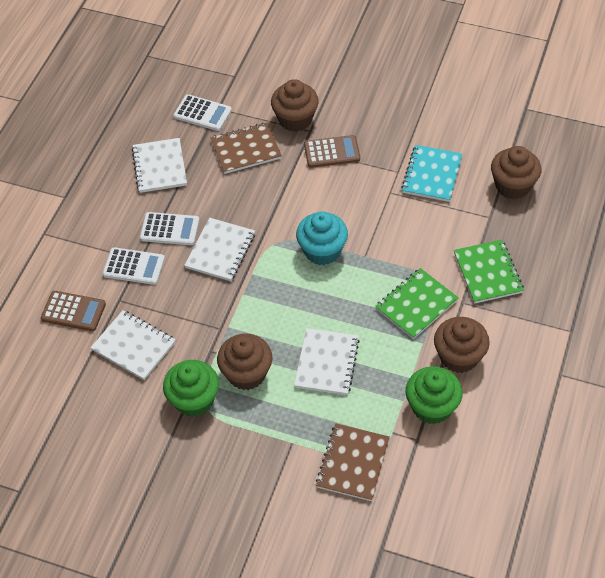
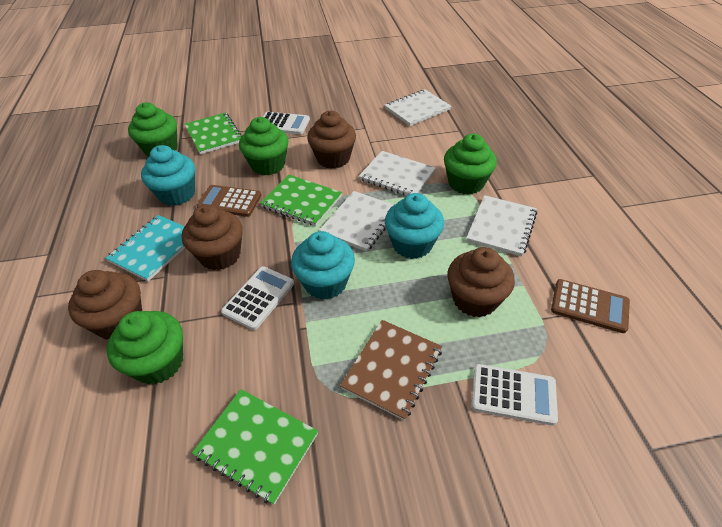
brown notebook: [211,122,282,174] [316,423,390,501] = 2 -> [340,320,442,421] = 1
green cupcake: [163,360,219,417] [405,366,463,424] = 2 -> [107,311,183,384] [128,103,177,157] [239,117,288,175] [444,134,497,195] = 4
green notebook: [375,268,459,339] [454,240,524,304] = 2 -> [185,113,242,154] [192,389,318,505] [260,175,342,226] = 3
turquoise cupcake: [296,212,348,265] = 1 -> [141,145,195,206] [291,231,355,300] [385,193,444,259] = 3

